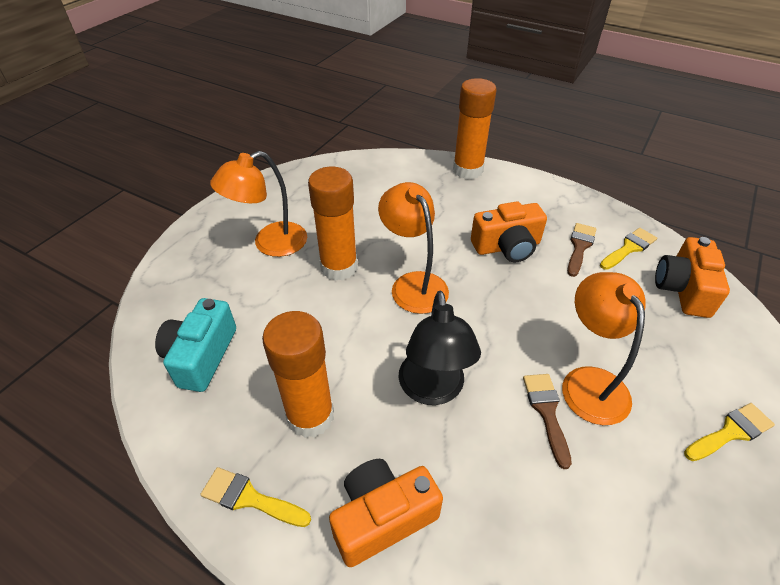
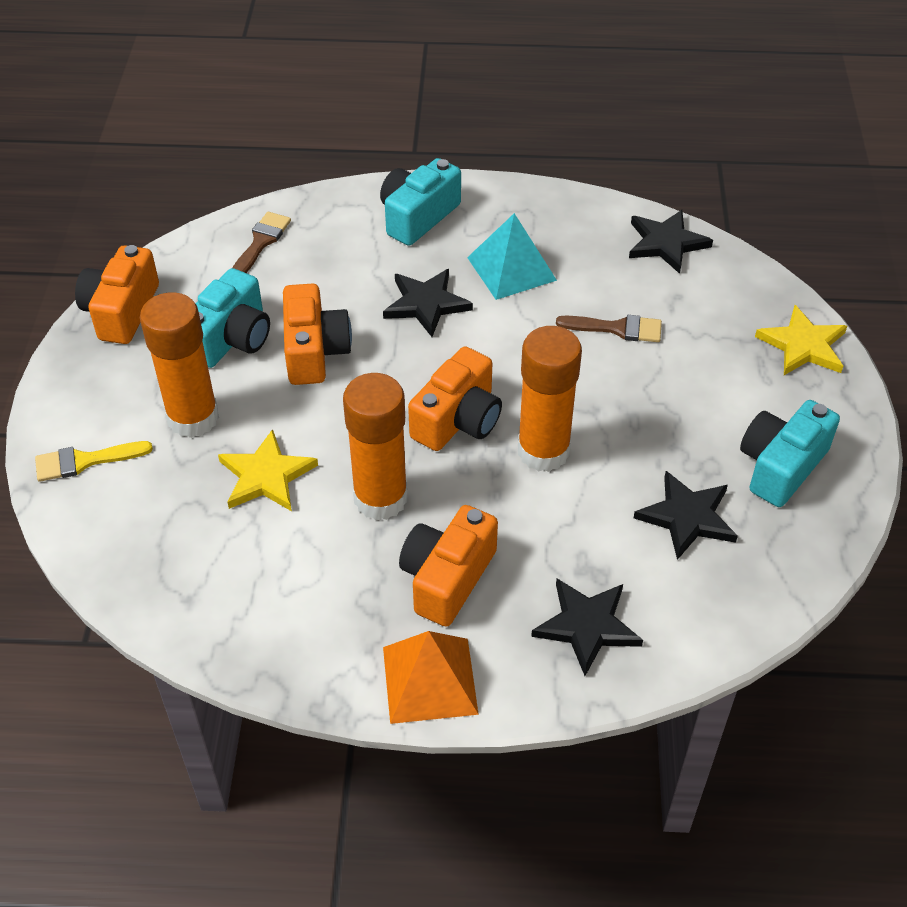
black lamp: [399,291,481,405] = 1 -> none = 0
black star: none = 0 -> [383,269,473,337] [531,579,643,676] [629,210,713,274] [634,471,738,560] = 4
orange camera: [329,459,443,567] [471,202,547,263] [655,237,730,318] = 3 -> [75,245,159,344] [283,283,352,385] [399,505,498,627] [408,346,502,451] = 4
orange lamp: [210,151,307,257] [378,182,449,314] [562,272,646,425] = 3 -> none = 0
orange pyramid: none = 0 -> [383,631,479,724] = 1
turquoise camera: [155,298,236,392] = 1 -> [196,268,270,368] [380,158,461,246] [740,400,840,507] = 3
turquoise pyramid: none = 0 -> [467,213,557,300] = 1
yellow brush: [201,467,311,527] [600,228,657,270] [684,403,775,461] = 3 -> [35,441,153,482] = 1
yellow star: none = 0 -> [218,429,318,511] [755,305,847,375] = 2

